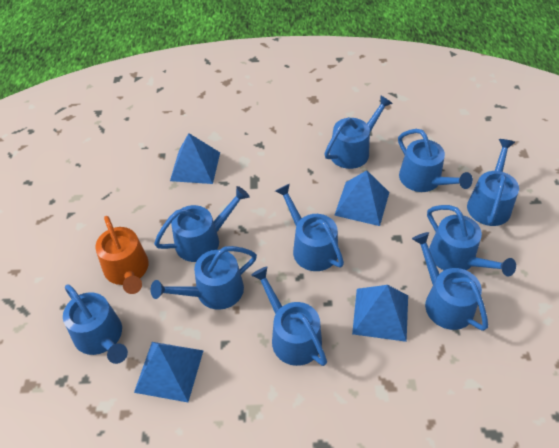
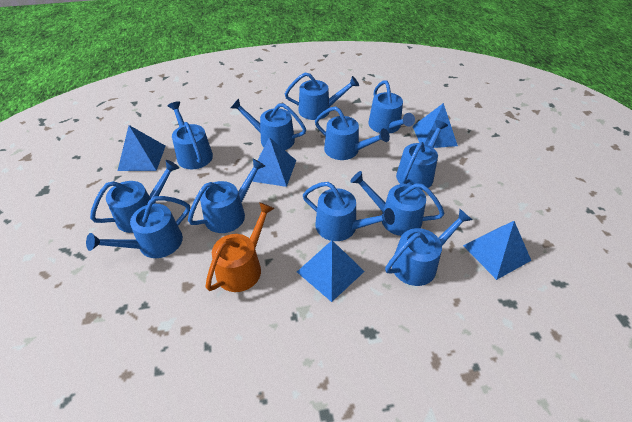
blue pyramid: [134,342,204,402] [170,133,220,184] [334,170,389,226] [352,285,408,342] = 4 -> [118,125,165,171] [252,137,296,187] [297,240,365,302] [412,103,458,148] [463,221,531,280] = 5
blue watering can: [63,284,128,364] [151,246,257,310] [154,186,250,262] [251,267,327,366] [275,184,344,271] [324,95,393,169] [398,129,473,192] [412,232,488,331] [427,205,516,277] [467,139,519,226] = 10 -> [86,196,190,258] [90,160,179,233] [168,101,213,169] [188,158,265,233] [231,98,306,150] [285,72,359,120] [303,182,395,241] [315,106,390,160] [350,171,445,236] [368,80,415,134] [385,209,472,286] [396,120,448,190] = 12

